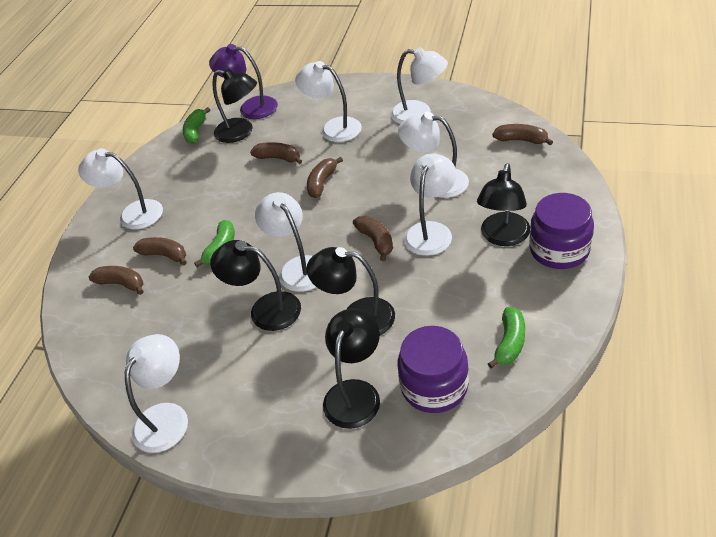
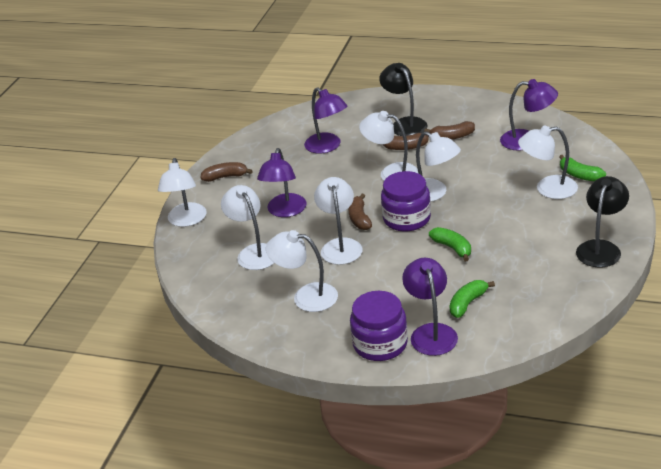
black lamp: [210,240,301,331] [213,68,257,143] [306,247,395,335] [323,308,380,429] [477,163,530,246] = 5 -> [379,63,428,136] [576,176,629,268] = 2
brown banana: [89,266,144,295] [133,237,187,266] [250,142,302,164] [307,157,343,198] [353,216,393,261] [492,124,553,145] = 6 -> [200,162,253,182] [348,194,372,230] [383,133,429,150] [424,121,475,140] = 4
purple lamp: [209,44,278,119] = 1 -> [257,148,307,217] [304,87,347,154] [402,258,458,356] [500,79,558,151] = 4

